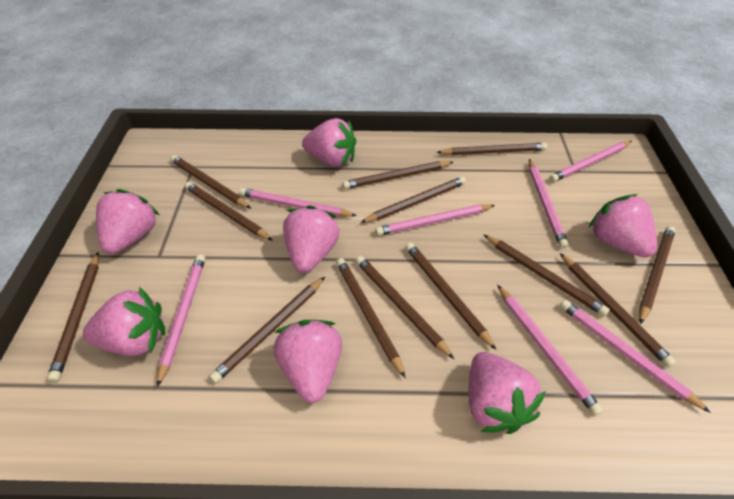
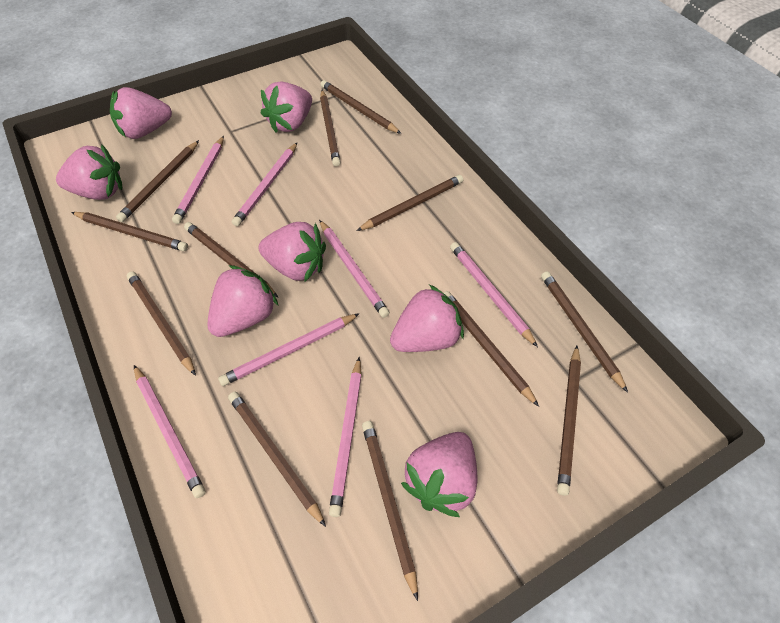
brown pencil: [47,252,99,382] [170,155,251,209] [184,182,273,241] [209,277,325,383] [336,258,406,378] [343,161,453,189] [356,256,454,359] [360,176,466,223] [405,242,496,350] [437,143,547,155] [484,235,610,317] [560,253,676,367] [639,226,675,325] = 13 -> [71,212,188,251] [116,140,199,222] [127,271,196,376] [184,222,279,298] [228,391,326,527] [320,80,401,134] [320,90,341,166] [356,175,463,231] [362,421,418,601] [443,291,539,407] [541,271,628,393] [557,345,581,496] = 12

